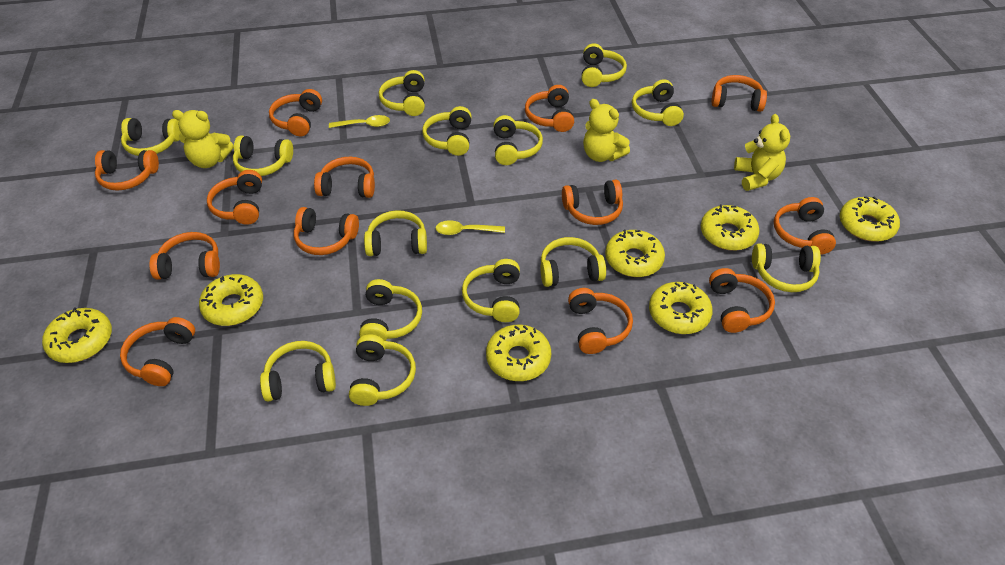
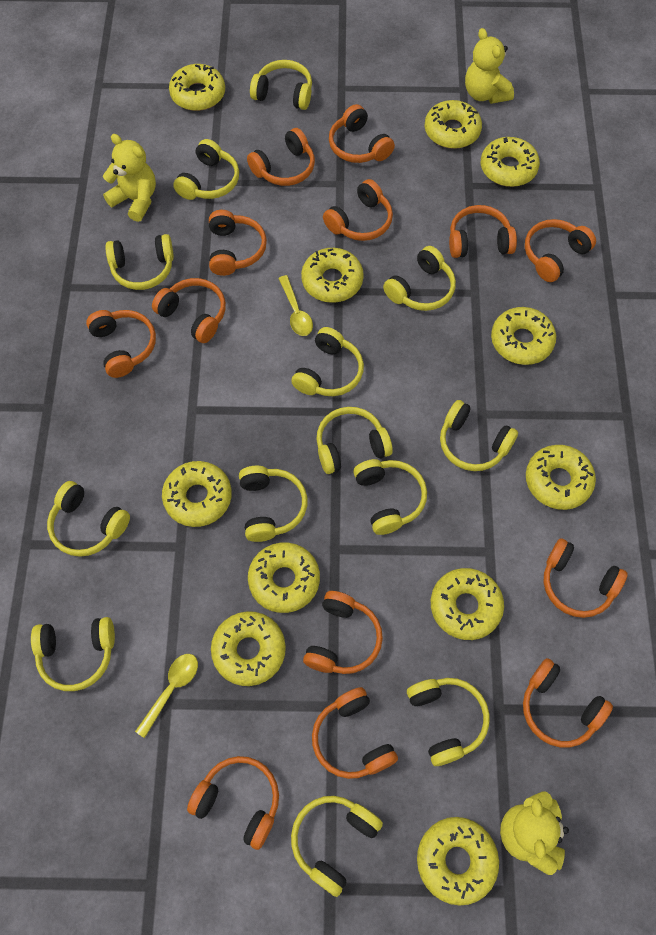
yellow donut: [42,307,112,363] [199,274,263,326] [486,325,551,381] [605,230,665,277] [649,282,713,334] [701,204,760,251] [840,196,900,242] = 7 -> [162,461,232,527] [169,64,225,111] [211,611,286,686] [248,543,320,613] [301,248,364,303] [417,817,499,905] [424,100,482,149] [431,568,504,640] [481,137,540,187] [491,307,556,365] [526,445,596,510] = 11
yellow headphones: [121,118,181,156] [233,135,293,176] [260,341,336,401] [349,334,416,406] [359,279,422,341] [364,210,427,256] [379,70,425,116] [422,106,472,156] [462,259,520,322] [493,115,543,165] [540,237,606,287] [581,43,627,87] [632,79,684,126] [752,243,821,292] = 14 -> [31,617,115,691] [47,481,130,557] [105,234,174,290] [173,139,239,200] [239,466,307,542] [250,60,312,110] [291,327,364,396] [291,796,383,897] [316,407,393,474] [353,459,427,535] [383,246,456,311] [407,678,489,766] [440,400,518,471] = 13

